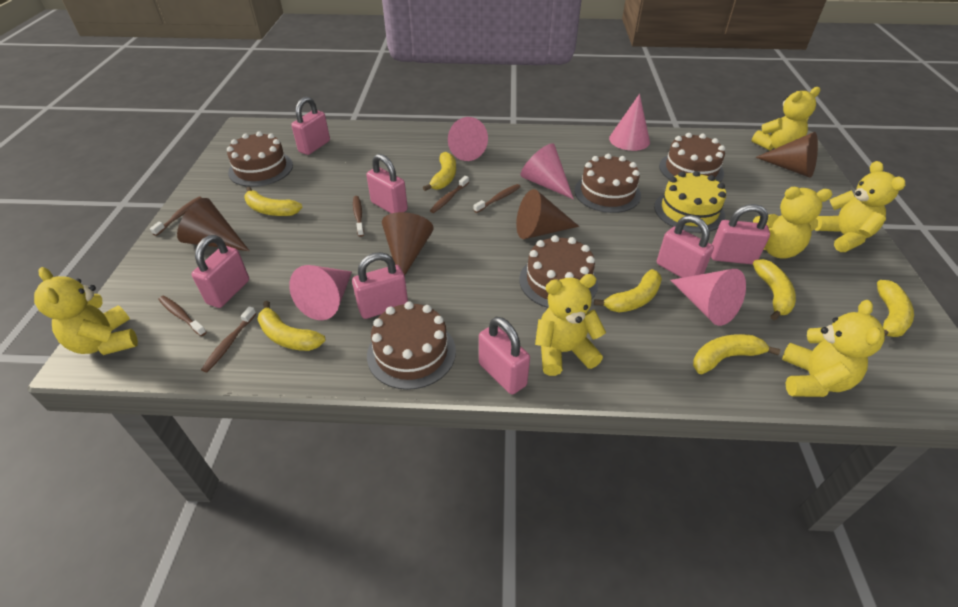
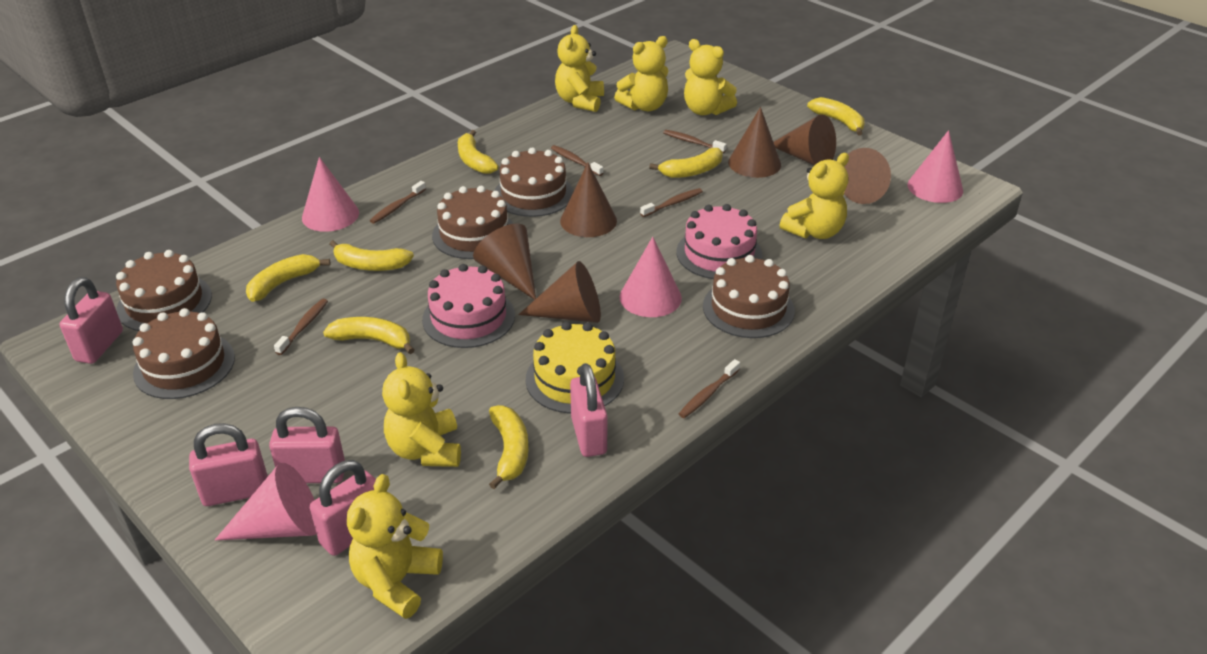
brown cone: [177,198,249,251] [382,212,434,275] [516,189,579,239] [755,132,818,178] = 4 -> [473,224,536,300] [518,261,601,323] [560,163,617,237] [728,107,781,178] [774,115,836,165] [844,148,891,204] = 6
pink cake: none = 0 -> [422,264,515,348] [676,204,762,279] = 2
pink cone: [289,265,352,320] [448,117,488,161] [521,143,574,199] [609,94,650,151] [670,269,746,326] = 5 -> [215,463,316,540] [302,157,359,232] [620,237,682,317] [908,130,963,203] = 4
pink padlock: [192,235,249,308] [291,97,330,155] [352,252,408,319] [366,154,408,213] [479,317,530,395] [657,215,714,278] [711,204,770,265] = 7 -> [60,277,123,364] [189,423,268,506] [269,407,345,483] [310,460,376,556] [570,363,607,457] = 5

